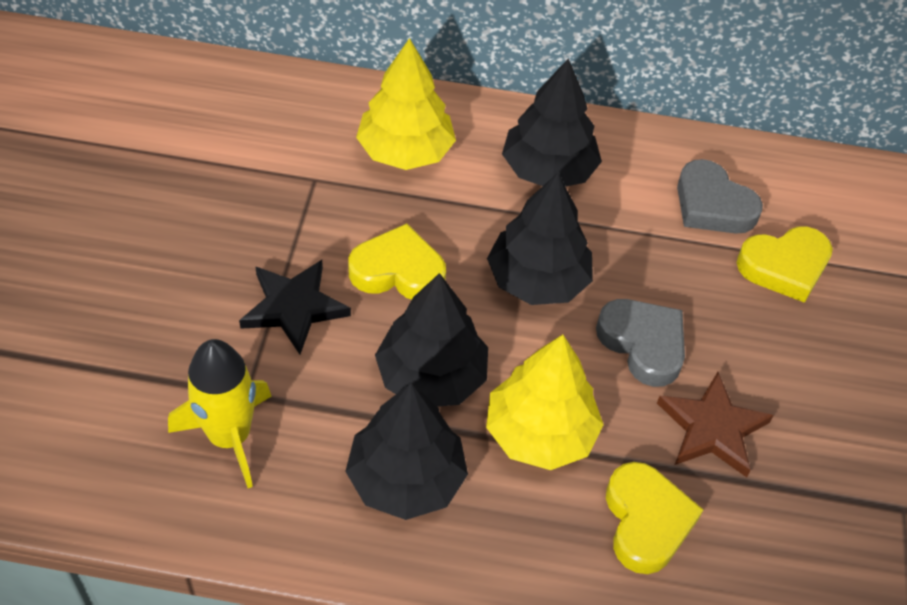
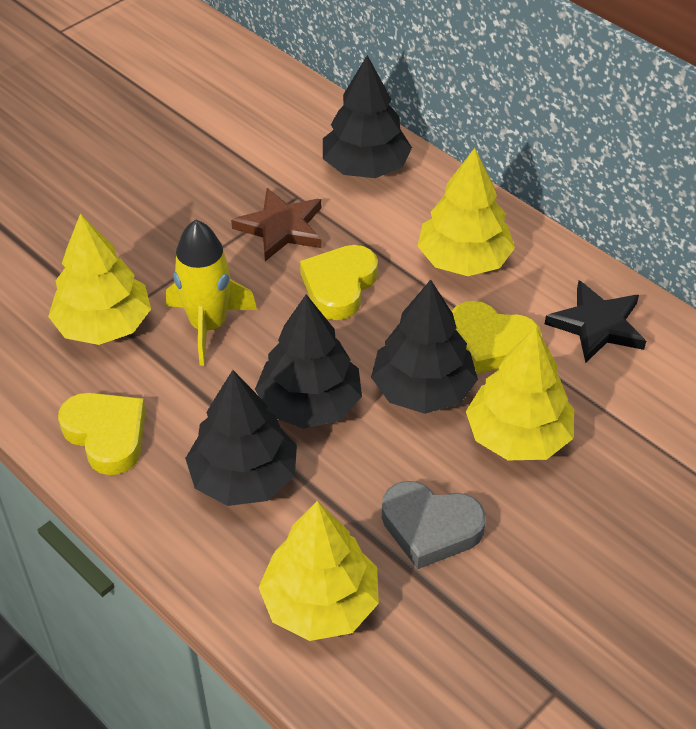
grey heart: [596,299,685,387] [677,159,763,234] = 2 -> [382,481,486,569] = 1
yellow tree: [356,38,456,170] [486,334,604,470] = 2 -> [48,213,151,345] [259,501,379,641] [418,148,515,276] [466,327,574,460] = 4

